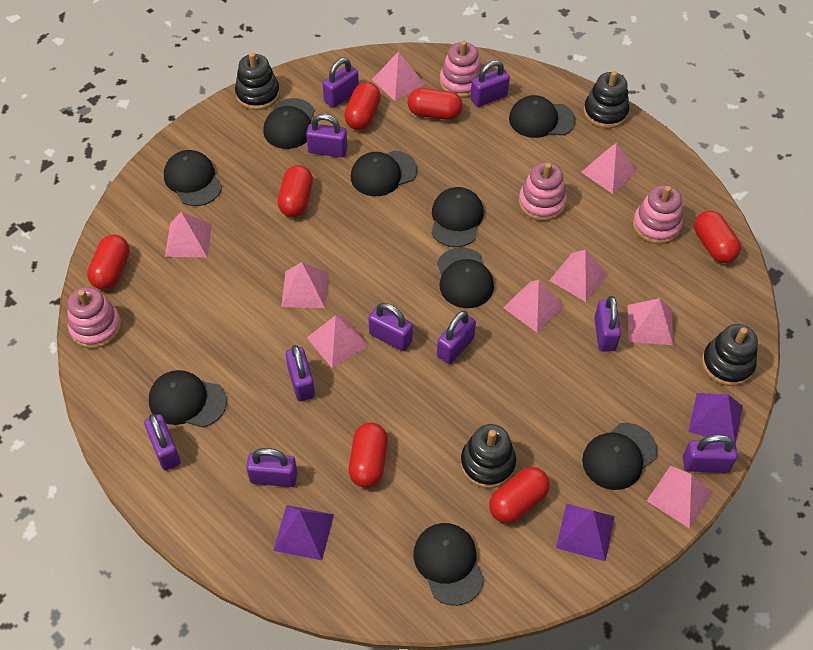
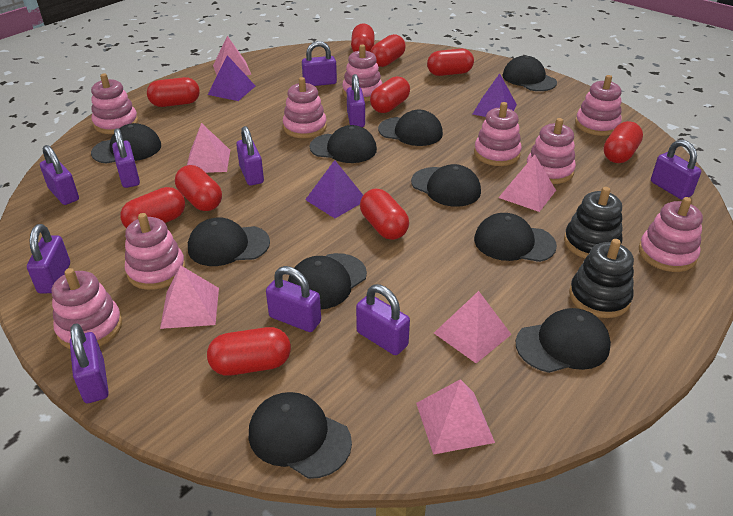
black cap: [149,370,227,427] [164,150,222,206] [263,98,315,149] [351,150,417,196] [413,523,484,606] [431,187,484,247] [437,247,494,308] [509,95,576,138] [582,423,658,490] = 9 -> [91,123,161,164] [188,218,270,266] [249,392,352,479] [288,253,367,309] [310,125,377,163] [378,110,443,146] [411,164,481,207] [474,213,557,262] [502,56,557,91] [516,308,611,373] = 10
black stacking toy: [235,53,280,110] [461,424,516,488] [584,71,629,129] [702,324,758,386] = 4 -> [564,187,623,258] [569,239,634,318] = 2
pink pyramid: [165,212,212,257] [281,262,328,308] [307,315,369,368] [372,51,425,101] [503,280,564,333] [549,250,608,302] [581,143,638,194] [628,298,673,345] [647,466,713,529] = 9 -> [160,265,219,329] [187,123,230,173] [213,36,251,75] [416,379,495,455] [434,291,512,363] [498,155,556,212] = 6
pink stacking toy: [67,287,122,349] [440,40,482,98] [519,162,567,221] [633,185,683,244] = 4 -> [52,268,122,349] [91,74,138,134] [125,213,186,290] [283,77,327,138] [342,45,382,101] [474,102,522,166] [526,118,576,184] [575,75,622,136] [639,197,703,272] = 9
red capsule: [87,235,130,290] [278,165,313,217] [344,82,381,130] [349,422,388,488] [408,88,463,120] [489,467,550,523] [694,211,741,263] = 7 -> [121,187,185,228] [147,77,200,107] [175,165,222,211] [207,327,291,376] [351,23,375,52] [360,189,409,240] [370,34,406,67] [370,76,410,113] [427,49,474,76] [603,121,643,163] = 10

